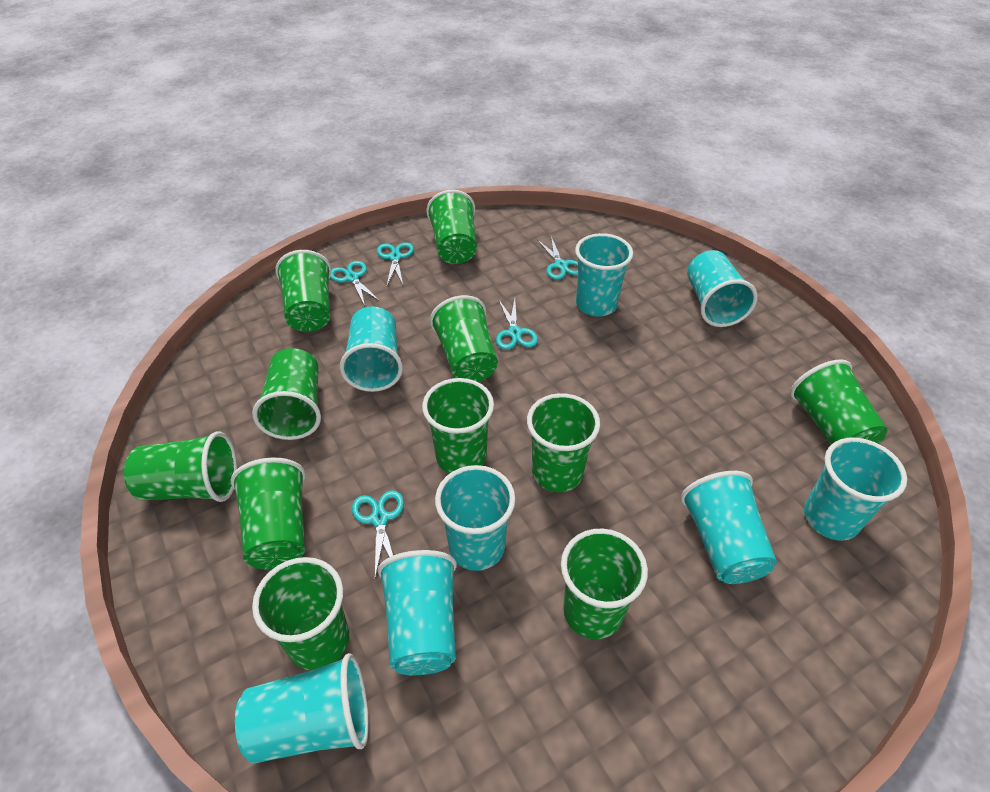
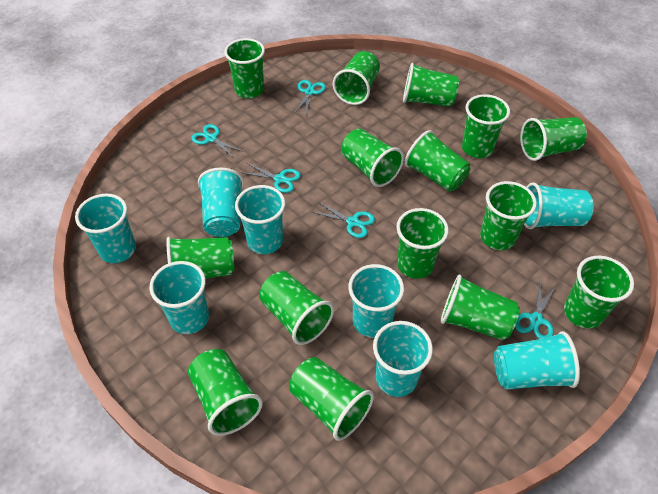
green cup: [124,431,237,502] [231,457,306,570] [252,348,321,440] [252,557,349,670] [275,250,331,332] [422,378,494,474] [426,190,477,264] [430,295,498,382] [527,393,600,492] [561,528,648,639] [790,360,888,445] = 11 -> [166,237,234,278] [188,349,263,436] [224,38,265,99] [259,271,334,345] [289,357,374,441] [333,51,380,105] [341,129,404,187] [396,208,449,279] [403,63,459,107] [405,130,470,192] [441,274,520,340] [462,94,510,158] [480,181,537,250] [520,117,587,161] [564,256,634,329] = 15

